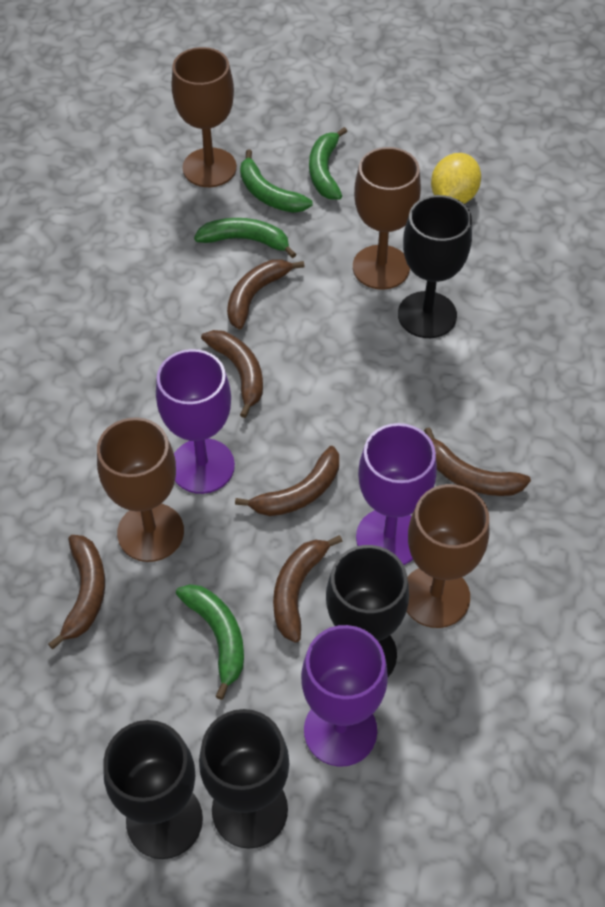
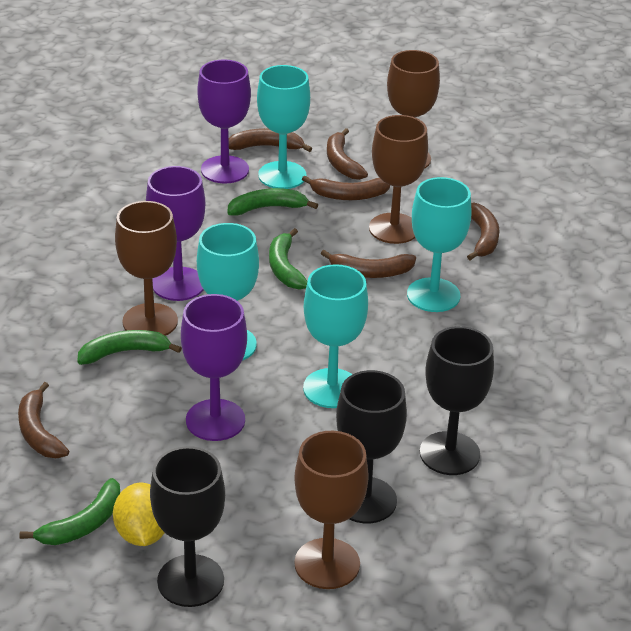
black goblet: [103,720,203,859] [199,709,289,849] [326,545,409,677] [398,195,472,338] = 4 -> [150,446,225,607] [336,370,407,523] [420,326,494,475] = 3
turquoise goblet: none = 0 -> [197,223,259,361] [257,65,310,189] [303,264,368,408] [407,177,472,312] = 4

